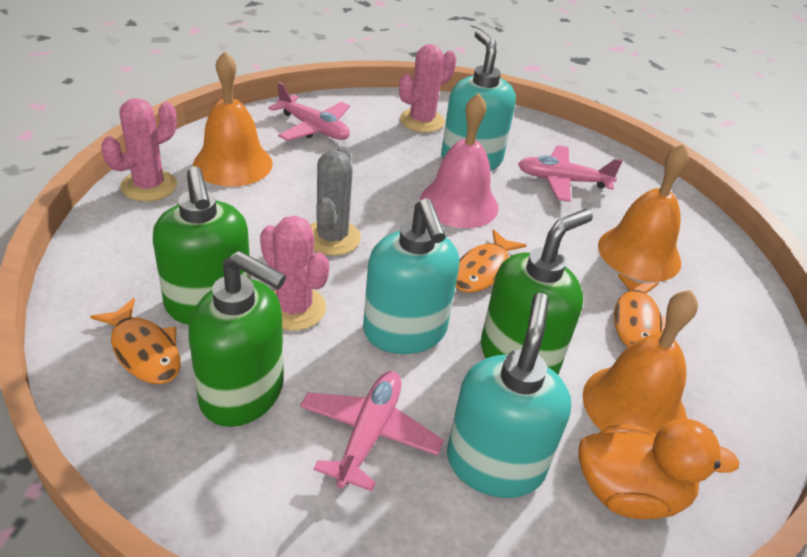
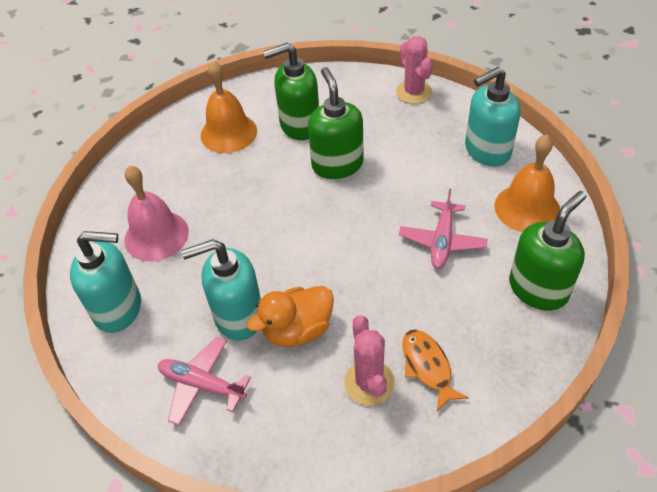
grey cactus: [310,146,361,256] = 1 -> none = 0
orange bell: [193,51,273,187] [583,290,698,435] [598,144,689,282] = 3 -> [200,61,257,153] [494,135,560,232] = 2
orange fish: [90,298,180,384] [456,229,527,293] [614,274,666,347] = 3 -> [403,329,469,412] = 1
pink cactus: [101,98,177,202] [260,216,329,330] [399,44,456,133] = 3 -> [344,315,395,405] [396,36,433,104] = 2
pink plane: [268,82,350,141] [300,371,444,491] [518,145,623,202] = 3 -> [158,337,251,426] [399,189,487,269] = 2

